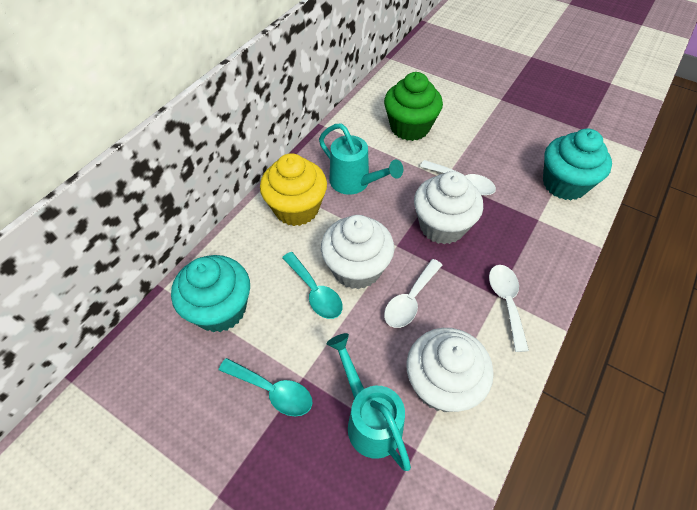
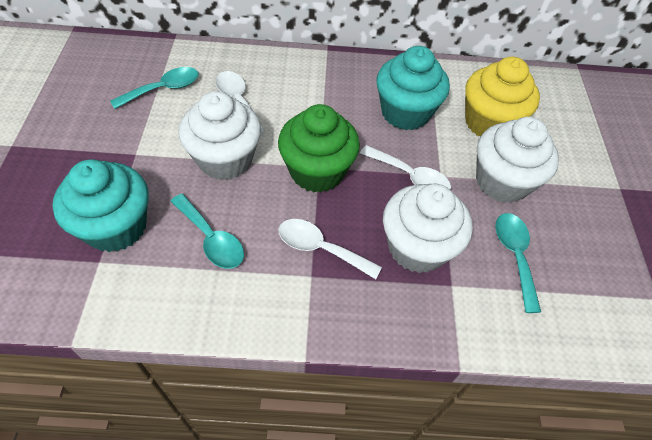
turquoise spoon: [219,358,312,417] [282,252,343,319] = 2 -> [110,67,199,109] [170,194,244,269] [495,213,541,313] = 3
turquoise watering can: [319,123,403,195] [327,333,411,471] = 2 -> none = 0

